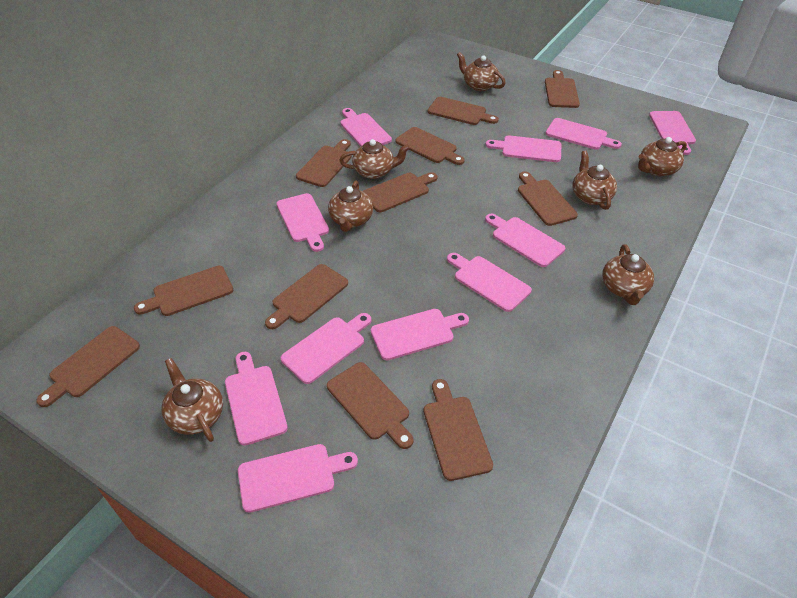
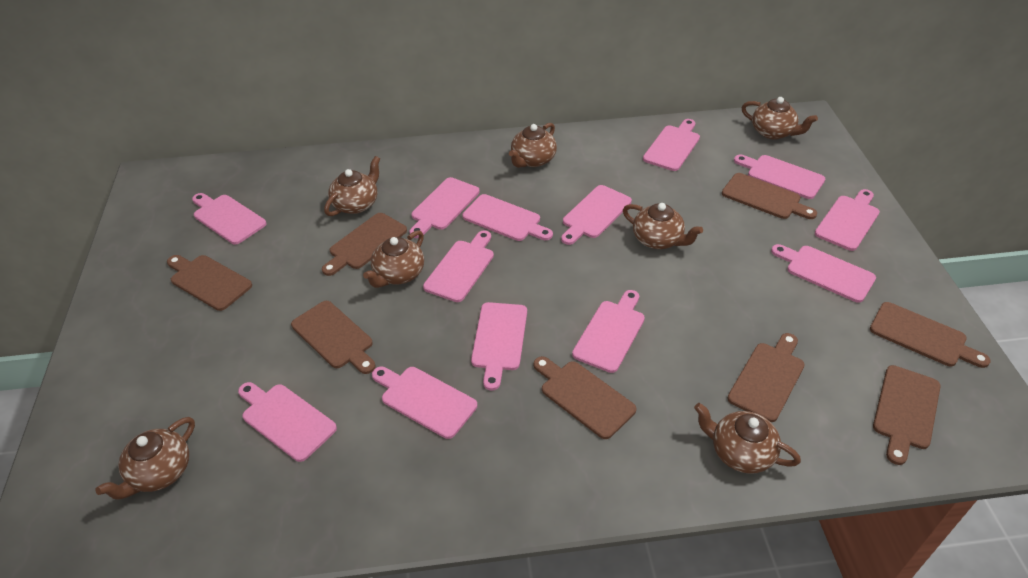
brown cutting board: [36,326,140,407] [134,266,233,316] [265,264,348,329] [296,139,352,187] [327,362,414,449] [362,172,437,212] [395,127,465,165] [424,379,493,481] [428,97,499,125] [518,171,578,226] [545,70,580,108] = 11 -> [167,255,252,311] [291,301,376,374] [322,213,407,276] [534,356,636,439] [722,173,817,219] [727,333,805,422] [870,302,990,368] [873,365,941,465] = 8
pink cutting board: [225,352,288,446] [238,444,358,513] [276,193,329,252] [281,313,371,384] [340,108,392,146] [371,309,469,360] [447,253,532,312] [485,214,565,267] [486,135,562,162] [546,118,622,150] [649,111,696,155] = 11 -> [192,193,266,245] [238,382,337,462] [372,367,477,439] [410,177,480,238] [423,230,494,302] [462,194,553,241] [471,302,527,391] [561,185,632,245] [572,290,645,373] [643,119,700,171] [734,155,825,199] [771,244,876,303] [815,189,880,251] = 13

